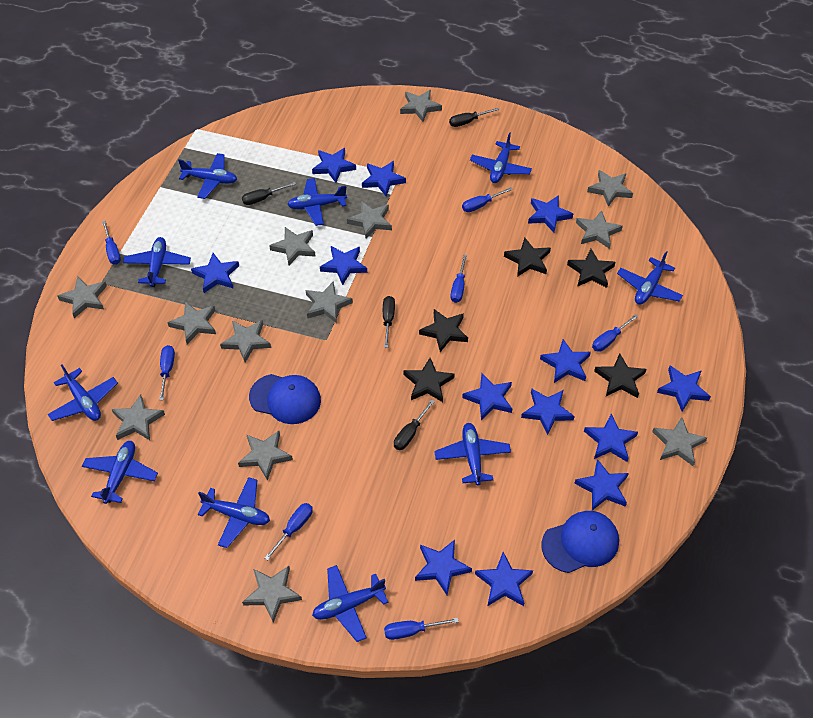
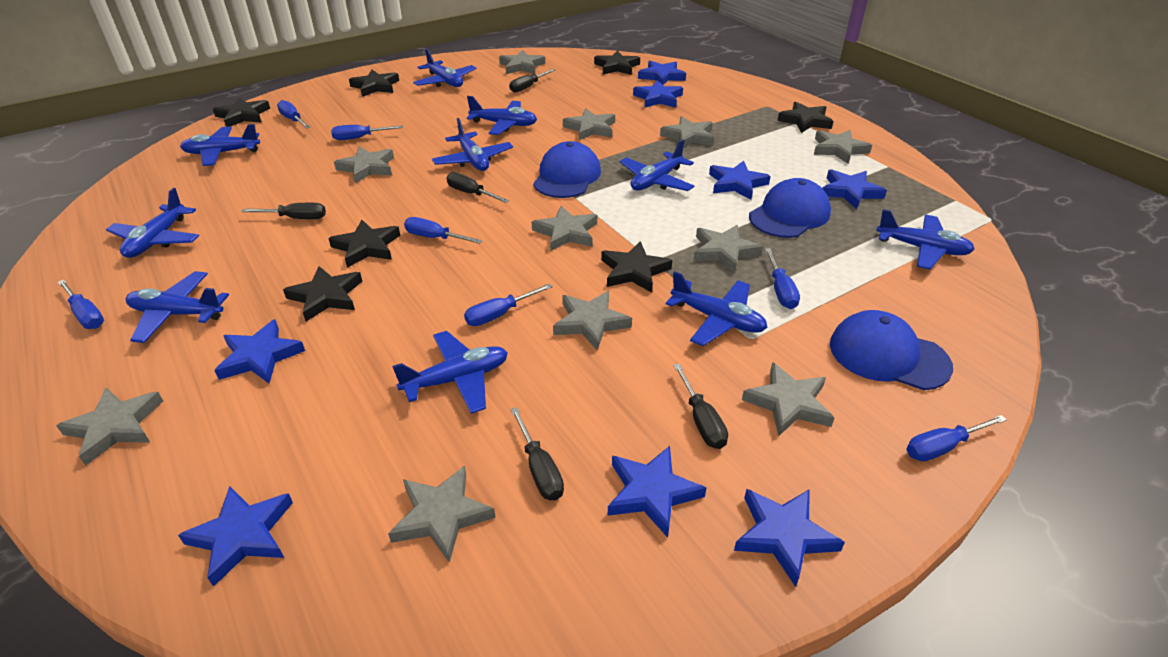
black screwdriver: [242,182,296,205] [383,296,395,348] [394,399,435,450] [449,108,499,127] = 4 -> [241,203,326,219] [446,172,509,203] [509,69,555,93] [510,407,564,500] [673,363,728,449] = 5
black star: [403,358,455,402] [419,309,468,352] [504,238,551,277] [567,249,616,288] [594,353,647,398] = 5 -> [213,97,270,127] [283,266,362,321] [328,220,400,268] [349,70,399,97] [594,51,640,75] [601,241,672,293] [777,102,834,133] = 7
blue cap: [249,374,321,424] [541,511,619,573] = 2 -> [533,141,601,198] [749,178,831,238] [830,310,953,390] = 3
blue star: [191,253,239,293] [312,148,356,183] [320,246,367,285] [362,161,406,197] [415,540,472,595] [462,373,512,420] [475,552,533,606] [521,389,575,435] [528,195,573,233] [540,339,591,383] [574,459,629,511] [584,413,638,462] [657,366,711,412] = 13 -> [178,486,293,587] [214,319,305,384] [608,446,706,537] [633,80,683,108] [638,61,686,85] [709,161,771,200] [734,489,845,587] [822,169,887,209] = 8
grey star: [58,276,107,318] [112,394,165,440] [167,301,216,344] [220,320,271,362] [238,431,293,481] [242,566,302,623] [269,227,316,266] [306,281,353,323] [347,201,392,239] [400,90,442,122] [576,210,623,249] [587,170,633,207] [652,417,707,466] = 13 -> [56,388,163,466] [334,147,394,183] [388,466,496,563] [499,50,545,74] [531,206,597,251] [553,291,632,350] [563,109,615,140] [660,116,714,148] [693,225,763,273] [742,362,834,436] [814,130,872,164] = 11

